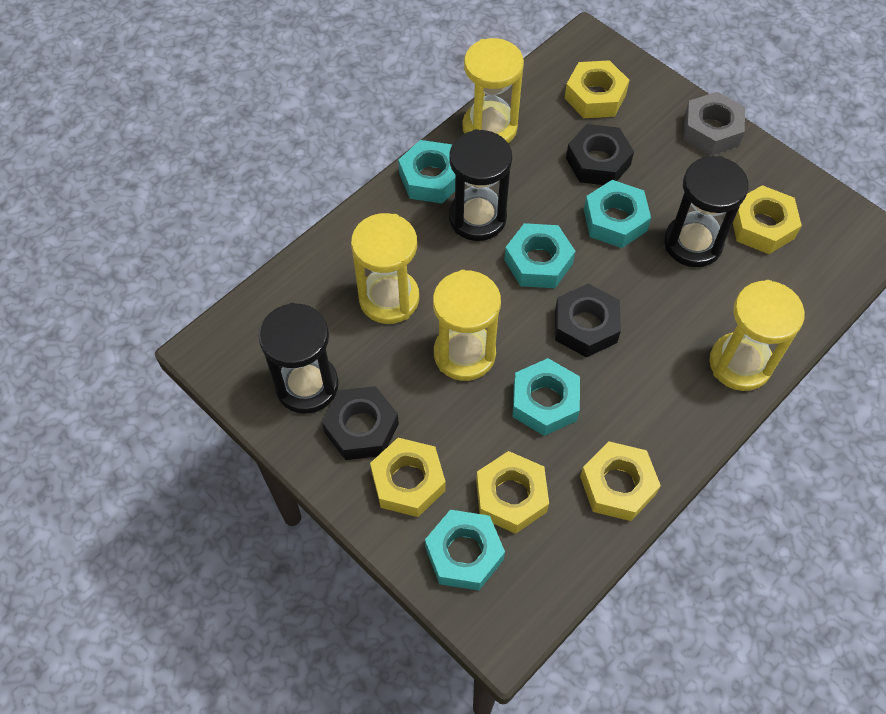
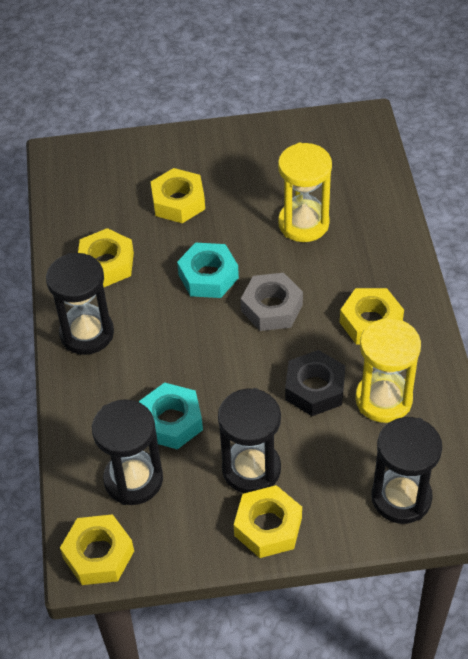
black hourglass: [259,303,339,414] [449,129,512,241] [664,156,749,267] = 3 -> [46,253,114,355] [92,399,163,505] [218,388,281,493] [371,417,442,524] = 4
black nut: [322,386,399,460] [555,284,621,358] [566,124,634,185] = 3 -> [285,350,345,416] = 1
turquoise nut: [398,140,455,203] [425,510,505,590] [504,223,575,288] [512,358,580,436] [584,180,651,248] = 5 -> [139,382,203,449] [177,243,239,298] = 2
yellow hourglass: [351,213,419,324] [433,270,501,381] [462,38,524,143] [709,280,805,391] = 4 -> [278,143,332,242] [355,317,421,423] = 2

